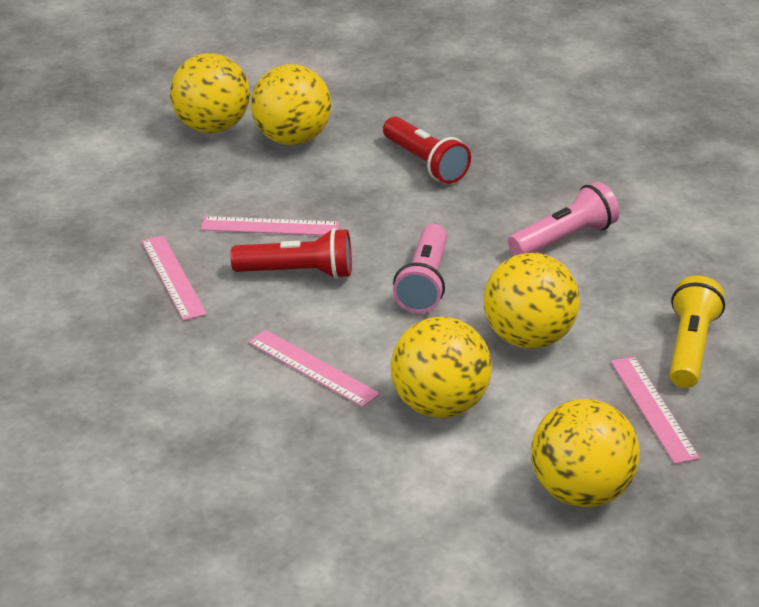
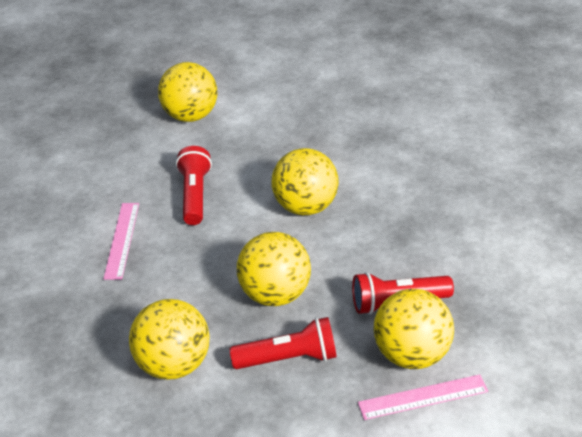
pink flashlight: [393,224,447,313] [508,182,619,256] = 2 -> none = 0
pink ruler: [141,235,207,321] [201,216,340,235] [248,330,380,407] [611,356,700,464] = 4 -> [103,203,139,280] [358,374,488,420] = 2
red flashlight: [231,228,352,279] [383,117,471,184] = 2 -> [176,146,212,225] [230,317,337,369] [352,272,454,314] = 3
yellow flashlight: [669,275,725,388] = 1 -> none = 0

